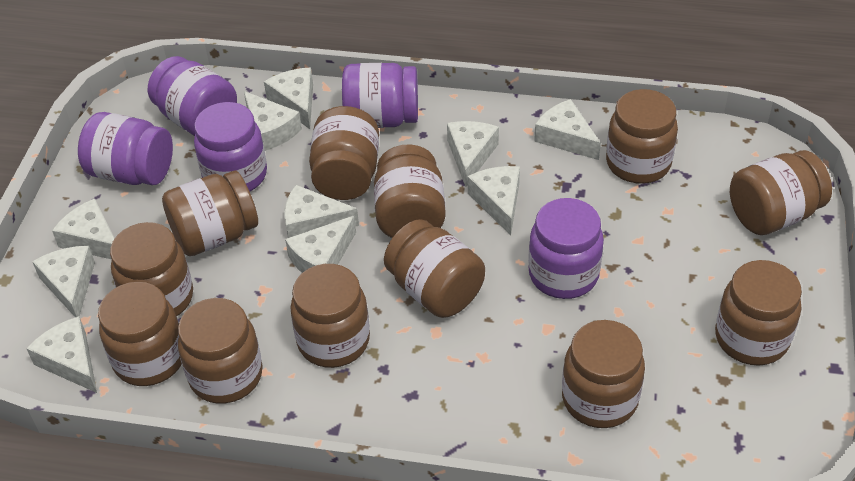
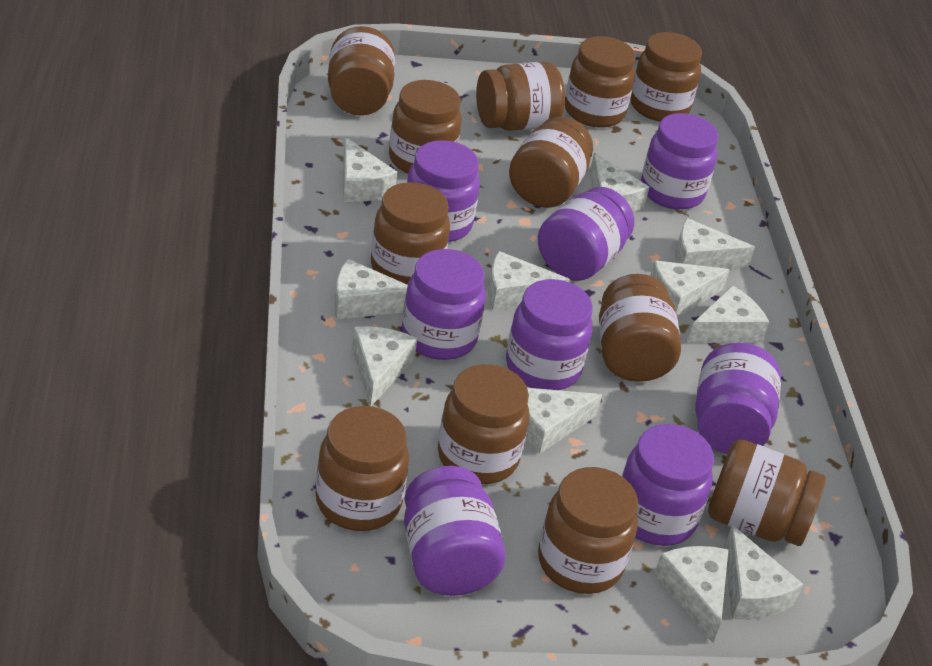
purple jar: [78,112,173,185] [148,56,237,136] [194,102,267,191] [342,63,418,128] [528,198,604,299] = 5 -> [402,249,486,360] [404,466,506,596] [407,140,480,242] [506,279,593,390] [538,187,634,281] [622,424,714,546] [641,113,719,210] [695,343,781,454] = 8
white cheese: [26,316,97,393] [32,246,95,317] [52,198,115,259] [244,91,302,151] [264,68,313,129] [284,185,359,238] [285,216,356,273] [447,121,499,187] [468,166,520,236] [534,99,601,160] = 10 -> [335,259,408,319] [343,137,397,202] [352,326,418,406] [488,251,570,310] [526,388,602,454] [589,153,649,212] [650,261,730,317] [654,546,728,643] [675,218,755,269] [687,285,769,343] [724,525,803,620] = 11

